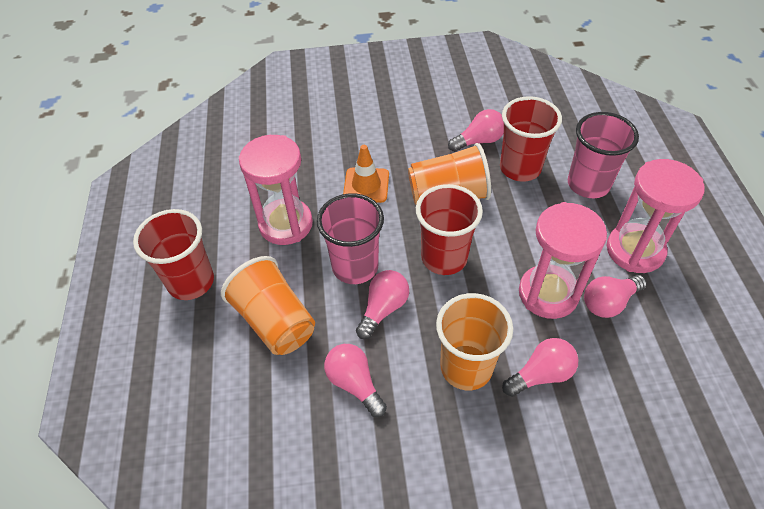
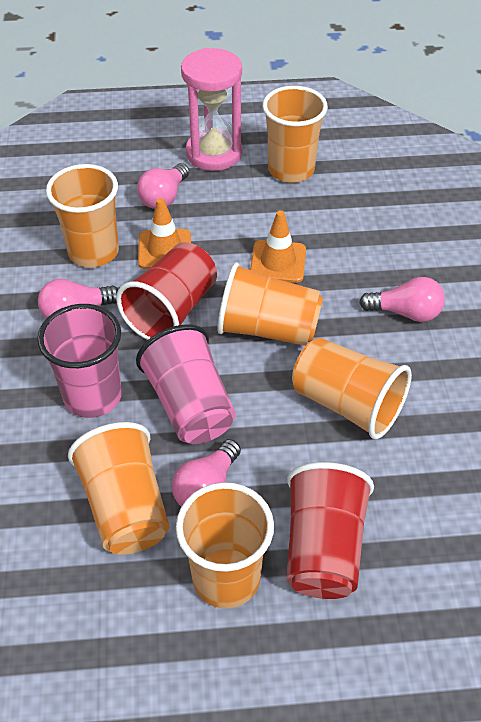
orange cup: [221,256,315,355] [408,143,491,205] [436,293,513,390] = 3 -> [46,164,119,268] [68,422,169,555] [176,482,274,609] [217,262,323,346] [262,86,328,183] [292,338,412,440] = 6
orange traffic cone: [343,145,389,203] = 1 -> [138,198,191,269] [250,210,306,283] = 2
pink hourglass: [239,135,313,245] [519,202,607,319] [607,159,705,273] = 3 -> [181,48,242,171] = 1
pink light bulb: [324,344,387,417] [356,270,409,339] [448,109,504,152] [502,338,578,397] [584,275,647,318] = 5 -> [38,279,119,319] [137,163,189,209] [172,439,241,507] [359,277,445,322] = 4
red cup: [133,209,214,300] [416,184,483,275] [500,96,562,182] = 3 -> [116,242,217,340] [287,462,374,599] = 2

